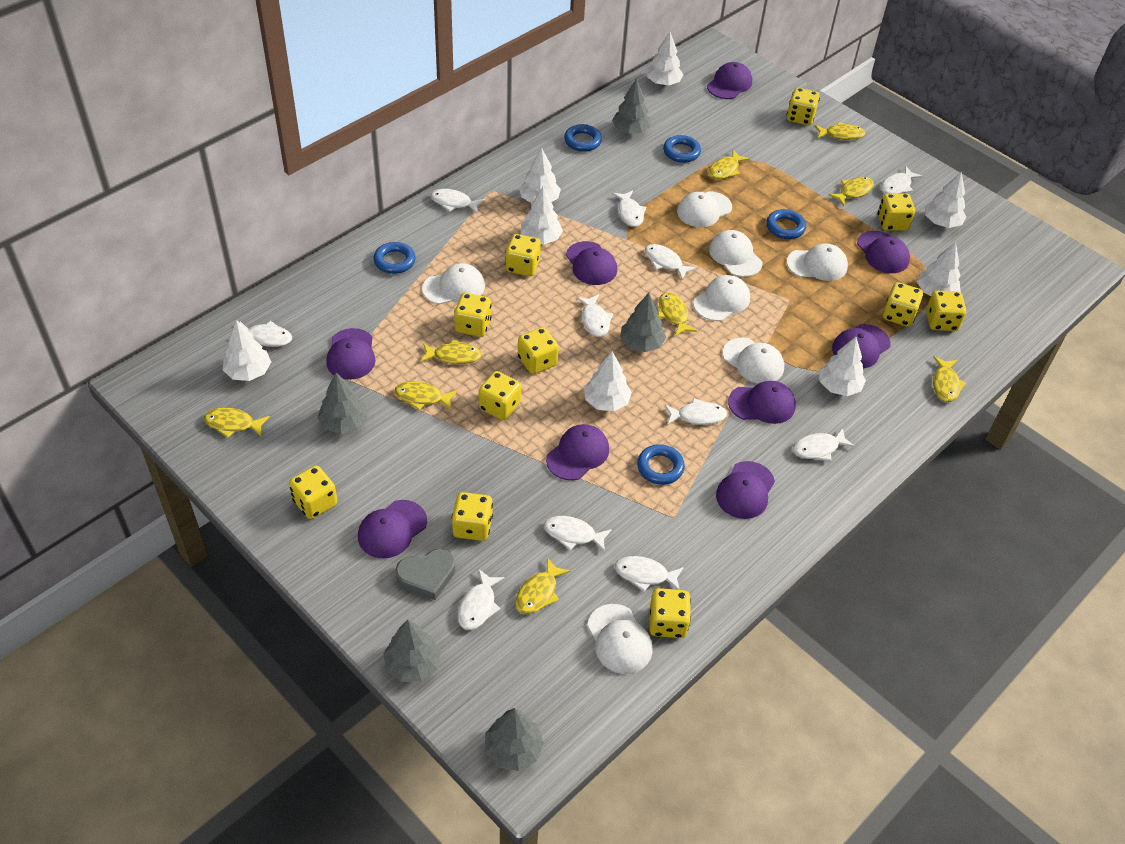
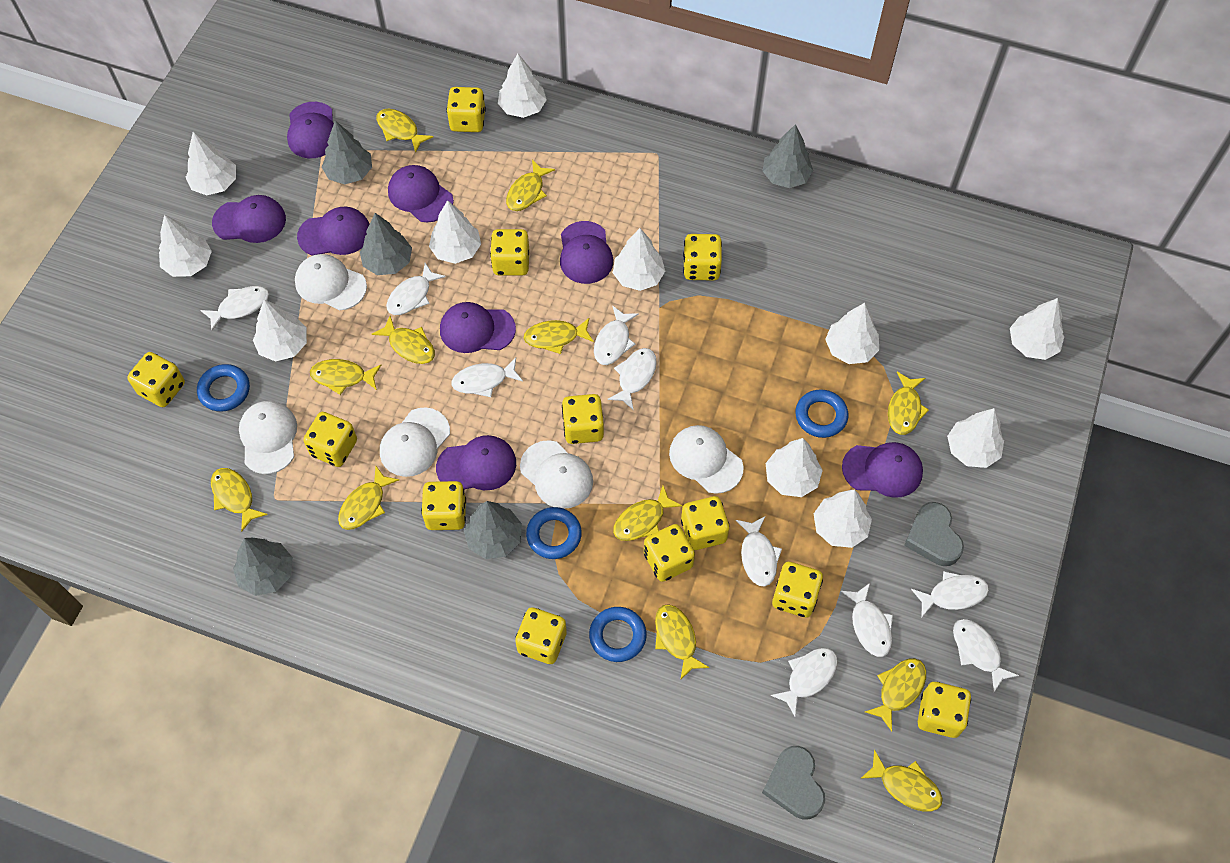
blue ring: [373,242,416,274] [564,124,602,152] [637,444,685,485] [663,135,701,163] [766,209,806,239] = 5 -> [197,364,250,412] [526,507,582,559] [589,607,647,662] [795,389,848,438] = 4
grey heart: [396,549,455,600] = 1 -> [762,746,825,820] [904,502,964,566] = 2
purple cap: [326,328,375,380] [358,500,427,558] [546,424,609,480] [566,241,617,285] [707,62,752,99] [716,461,775,519] [728,381,796,424] [832,324,891,368] [857,231,910,273] = 9 -> [212,195,286,243] [287,102,334,158] [297,207,370,256] [388,165,454,222] [436,435,516,490] [440,302,516,353] [560,221,613,284] [842,442,923,498] = 8
white cap: [422,263,485,305] [587,604,653,674] [677,191,732,227] [693,275,750,321] [709,230,762,277] [723,337,784,384] [787,243,848,281] = 7 -> [239,401,297,474] [295,254,367,311] [380,407,450,477] [520,440,593,509] [669,425,744,494] = 5
white fish: [240,321,292,347] [431,189,485,214] [458,569,505,630] [544,516,612,552] [576,294,613,337] [612,190,646,227] [615,556,684,592] [645,244,696,280] [664,398,727,425] [793,428,855,461] [881,166,923,194] = 11 -> [200,286,269,331] [386,263,446,315] [451,358,523,397] [594,306,639,365] [607,348,657,410] [736,517,782,587] [771,648,838,716] [841,583,893,657] [911,571,989,617] [953,619,1019,692] = 10
white tree: [223,320,271,381] [519,148,561,203] [520,187,563,244] [584,351,632,411] [646,32,683,86] [819,337,866,396] [917,242,961,296] [925,172,966,228] = 8 -> [159,215,212,277] [185,132,236,195] [253,299,307,361] [429,200,481,264] [498,54,547,118] [613,228,665,291] [766,438,823,497] [814,489,872,548] [825,303,879,364] [947,408,1004,468] [1010,298,1064,360] = 11
yellow dice: [289,465,337,519] [452,492,493,541] [454,293,492,337] [479,371,521,420] [505,234,541,276] [518,327,559,374] [649,588,691,638] [787,88,820,125] [878,193,915,231] [883,282,923,327] [926,291,966,331] = 11 -> [127,352,185,407] [303,412,357,467] [421,481,466,530] [447,87,486,132] [490,229,529,276] [515,607,567,664] [562,394,604,444] [644,524,695,582] [681,496,729,550] [683,234,722,281] [772,562,823,618] [918,682,971,738] = 12
yellow fish: [204,407,270,438] [395,381,458,410] [421,339,482,364] [516,557,570,614] [658,292,697,336] [708,150,750,180] [815,122,865,140] [828,177,874,206] [933,356,966,402] = 9 -> [211,468,268,531] [310,359,381,395] [338,465,399,530] [372,316,435,364] [376,109,433,153] [506,160,555,211] [524,318,594,354] [613,486,682,541] [655,604,709,680] [860,750,943,812] [865,658,926,731] [888,372,929,435] = 12

